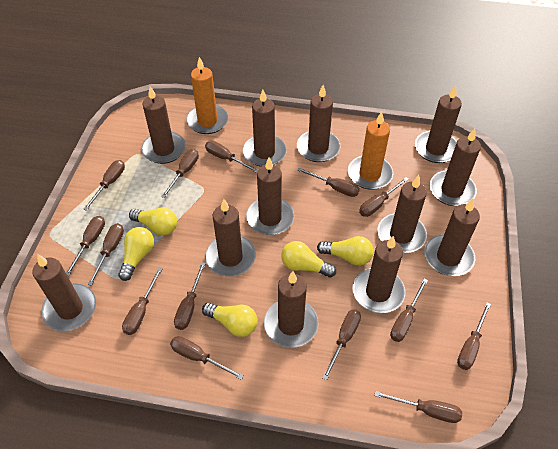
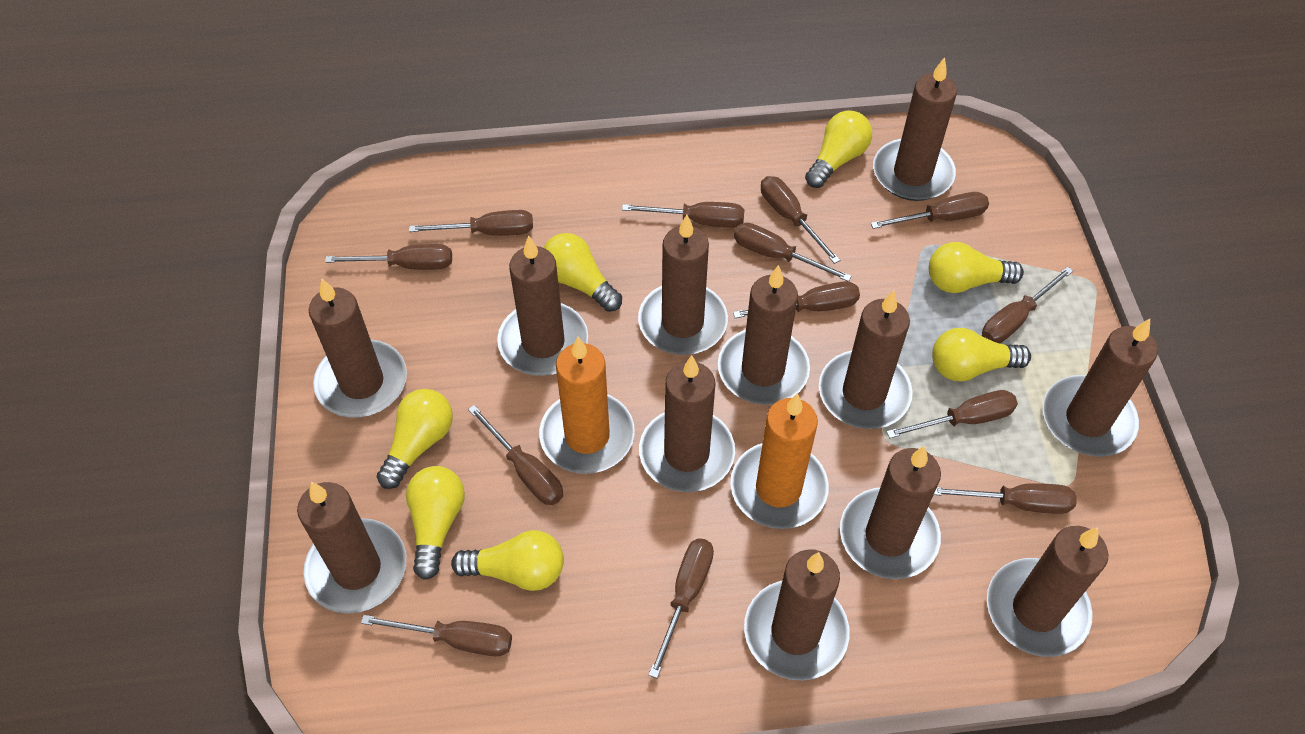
brown screwdriver: [66,216,105,276] [83,160,125,211] [88,223,124,286] [122,268,162,335] [161,149,199,198] [170,336,244,380] [174,262,206,330] [205,141,258,173] [297,168,360,197] [322,309,361,380] [359,177,409,217] [374,391,462,423] [390,279,428,342] [457,302,491,370] = 14 -> [325,244,452,270] [361,615,512,656] [409,210,533,236] [468,405,563,505] [622,202,744,228] [649,538,714,678] [733,281,860,318] [734,223,852,281] [761,176,840,264] [871,192,989,229] [886,390,1018,438] [934,483,1077,514] [982,266,1073,343] = 13
yellow light bulb: [118,227,154,281] [129,207,177,236] [202,303,258,337] [281,241,336,278] [317,236,374,266] = 5 -> [377,389,453,489] [406,466,465,580] [451,530,564,591] [543,233,622,312] [805,110,872,188] [929,242,1024,293] [932,328,1031,381] = 7

